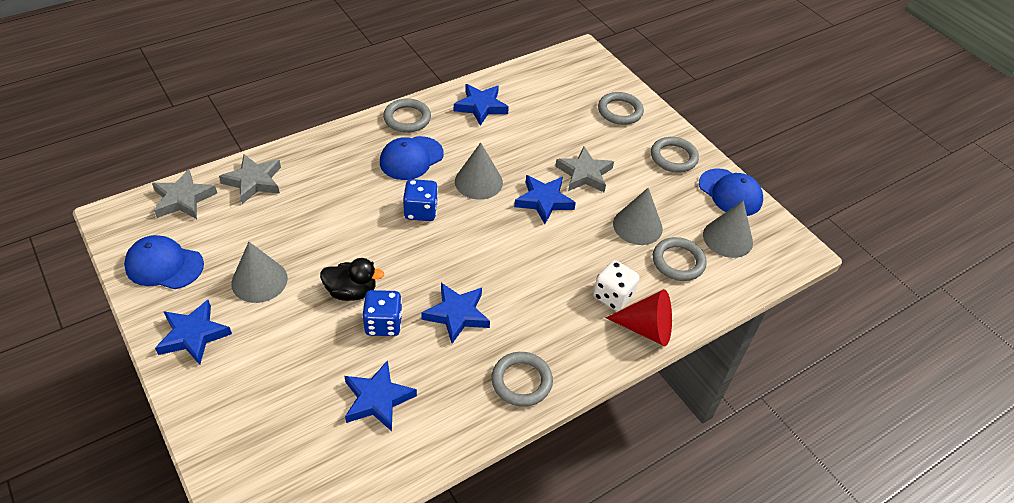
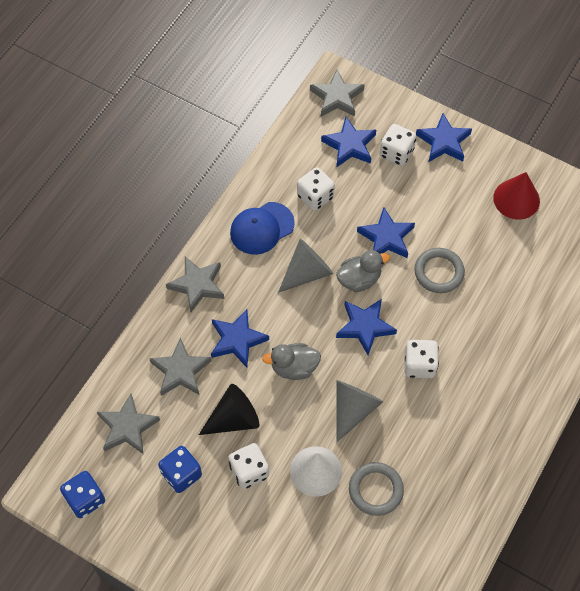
black cone: none = 0 -> [199,384,259,435] = 1
black duck: [320,258,384,301] = 1 -> none = 0
blue cap: [124,235,204,289] [380,136,444,180] [699,169,763,216] = 3 -> [230,202,295,255] = 1
grey cone: [231,242,288,303] [455,142,503,200] [613,188,663,245] [703,200,753,258] = 4 -> [278,239,333,293] [336,380,383,442] = 2
grey duck: none = 0 -> [262,343,321,380] [336,250,390,292] = 2
grey ring: [383,98,431,133] [491,352,553,407] [598,92,644,125] [651,137,699,172] [653,237,707,281] = 5 -> [349,462,404,516] [414,248,465,293] = 2
grey star: [152,169,217,219] [219,154,281,204] [555,147,614,192] = 3 -> [97,394,160,454] [149,337,211,396] [166,256,224,312] [310,69,365,117] = 4
white cone: none = 0 -> [290,446,342,497] = 1
white dice: [593,260,640,311] = 1 -> [228,443,269,489] [297,167,335,211] [380,124,416,166] [404,340,439,378] = 4

